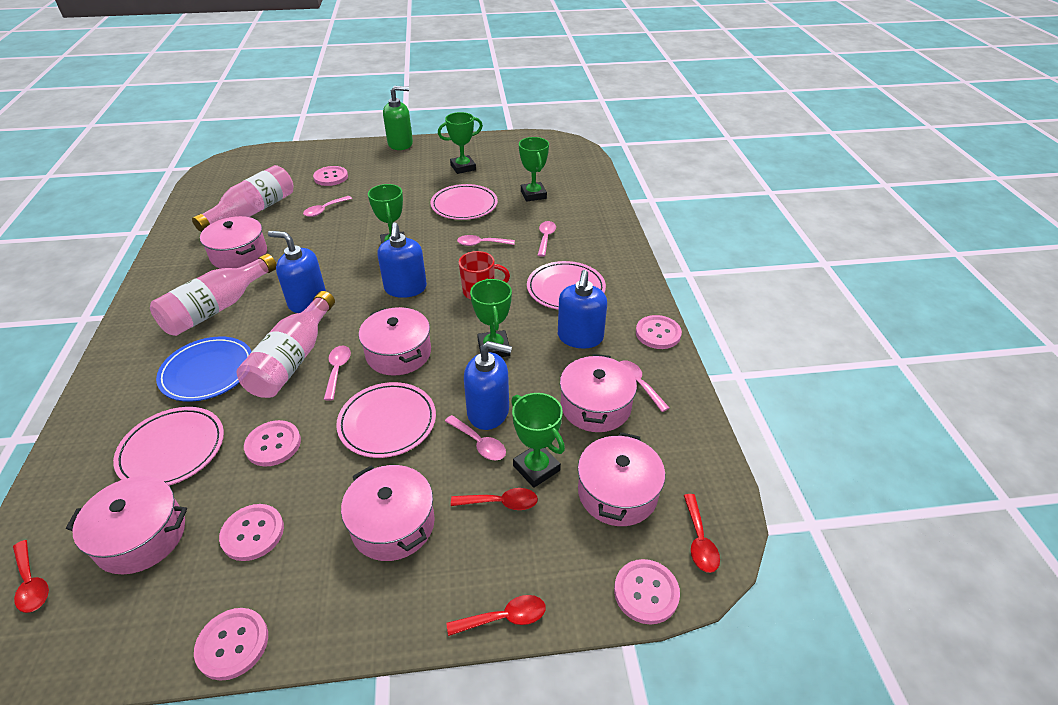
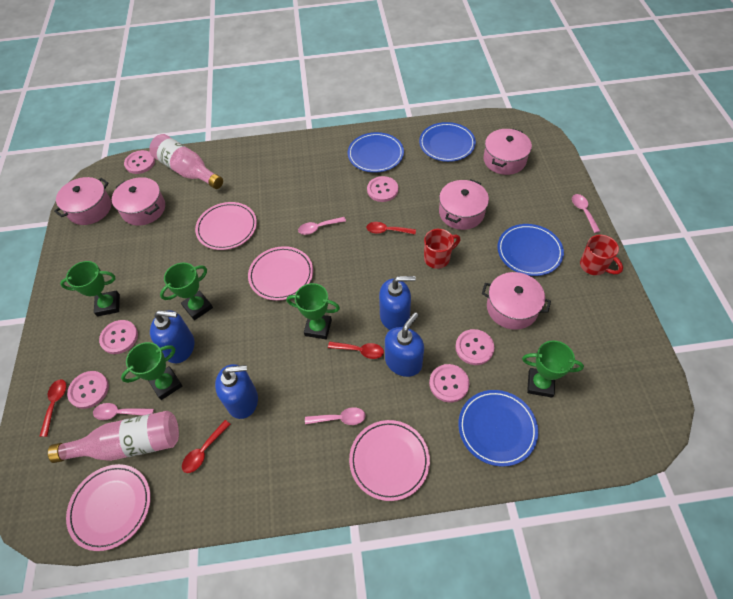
blue plate: [156,337,252,402] = 1 -> [347,132,404,173] [419,122,476,162] [458,390,538,467] [497,224,564,276] = 4
green soap dispenser: [383,86,413,150] = 1 -> none = 0
pink bottle: [150,254,277,336] [192,165,293,232] [236,291,335,398] = 3 -> [48,411,179,463] [149,134,223,189] = 2
pink pot: [66,476,187,575] [200,216,267,269] [341,465,435,561] [359,307,431,376] [560,354,637,432] [578,432,665,526] = 6 -> [54,177,111,225] [112,177,165,226] [439,179,489,230] [482,272,551,330] [483,128,532,175] = 5
pink spoon: [303,196,352,217] [324,345,351,401] [445,415,506,461] [457,235,515,246] [538,221,556,257] [620,360,669,412] = 6 -> [93,403,154,420] [298,217,346,235] [305,407,366,425] [572,194,600,233] = 4
red mug: [459,251,510,299] = 1 -> [424,229,460,269] [580,235,623,275] = 2

